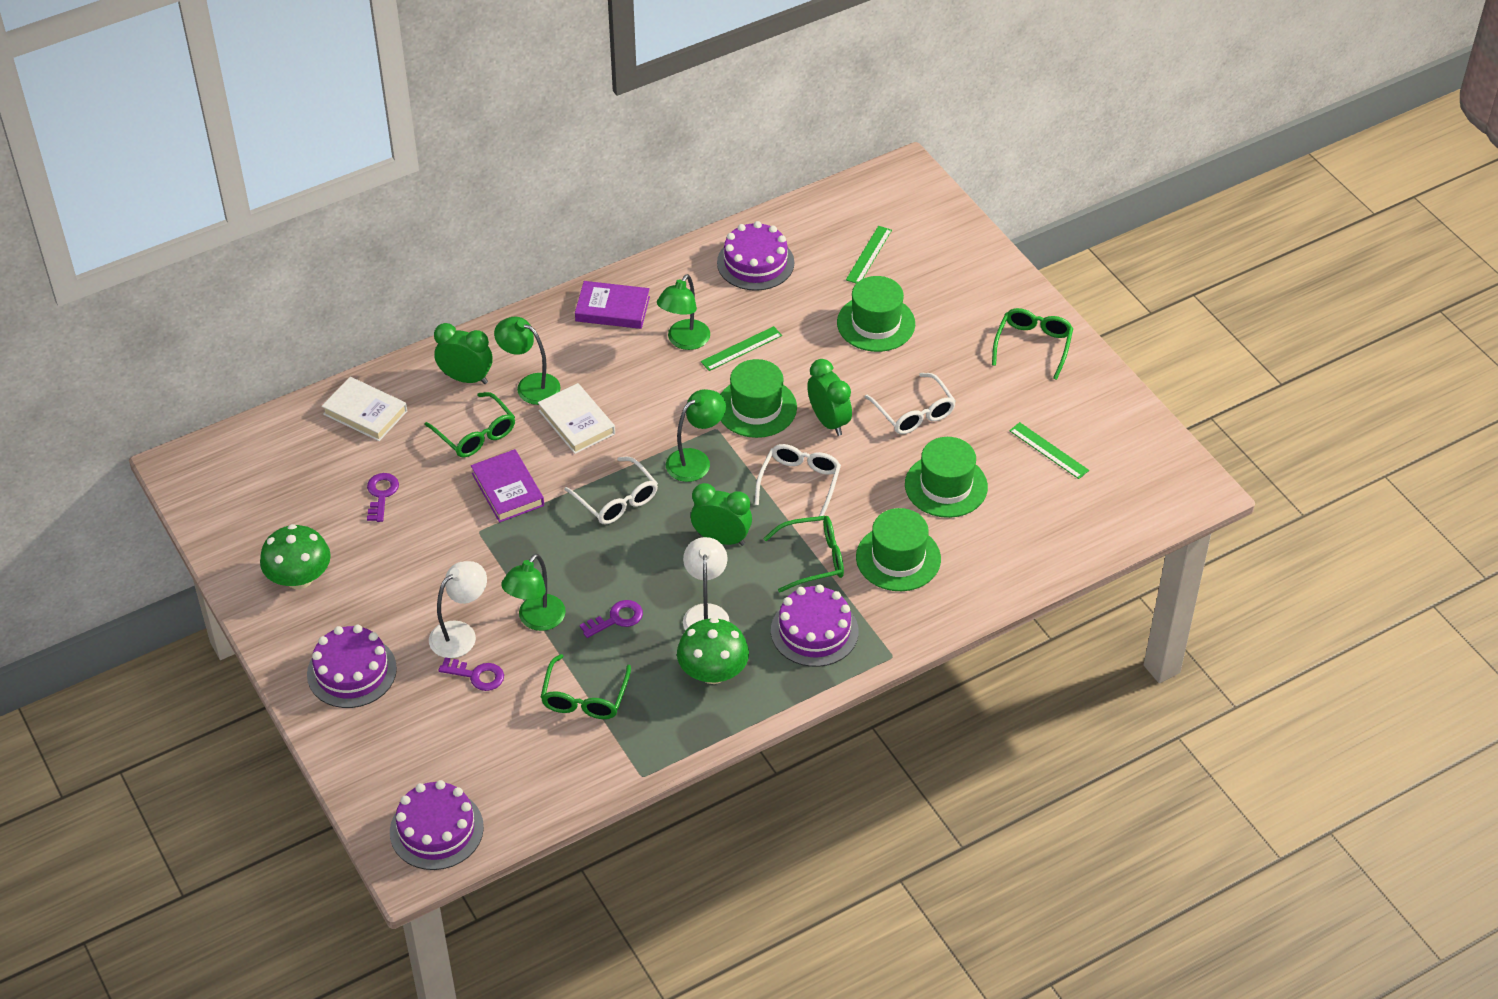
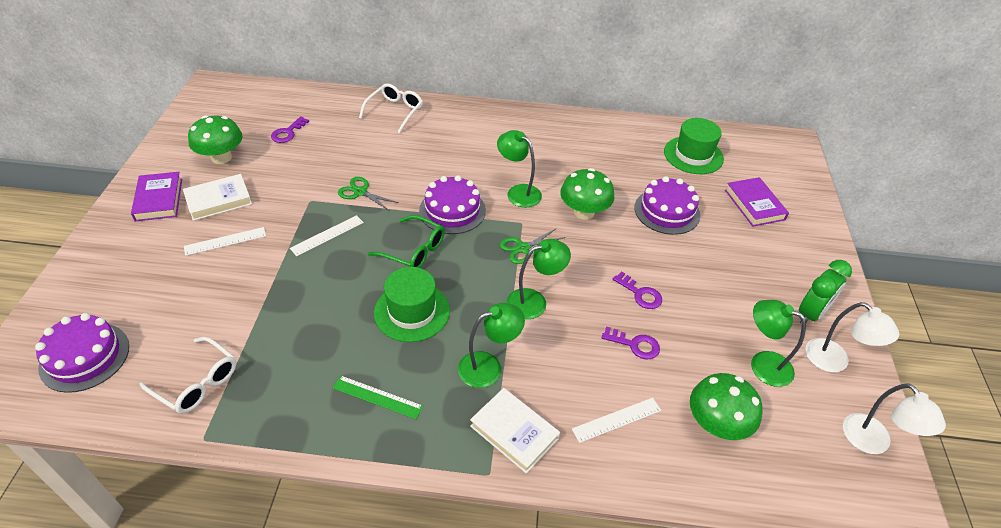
green clock: [434,323,493,384] [691,483,752,546] [807,359,852,436] = 3 -> [799,260,852,323] = 1
green glasses: [424,392,515,458] [541,654,631,719] [763,516,844,593] [992,308,1073,380] = 4 -> [368,215,445,268] = 1
green hat: [720,359,797,438] [837,276,915,352] [856,508,941,591] [905,437,988,518] = 4 -> [374,267,450,342] [664,118,724,174] = 2
green mushroom: [260,524,331,589] [677,618,749,684] = 2 -> [188,115,243,164] [560,168,614,220] [690,373,762,440] = 3
green ruler: [701,326,782,371] [846,226,892,284] [1009,422,1089,479] = 3 -> [333,376,423,419] = 1
green scissors: none = 0 -> [338,177,399,211] [500,228,565,264] = 2
purple cake: [307,625,397,708] [390,780,484,870] [717,221,794,291] [771,584,859,667] = 4 -> [35,313,129,393] [419,175,486,234] [635,176,700,235] = 3
white glasses: [564,457,658,525] [754,444,841,521] [865,373,956,434] = 3 -> [140,337,236,414] [359,83,423,133] = 2
white ruler: none = 0 -> [184,227,266,256] [290,215,364,256] [572,398,661,443] = 3

